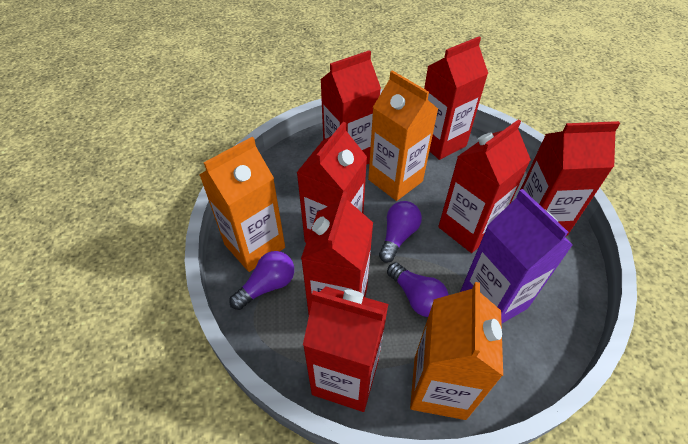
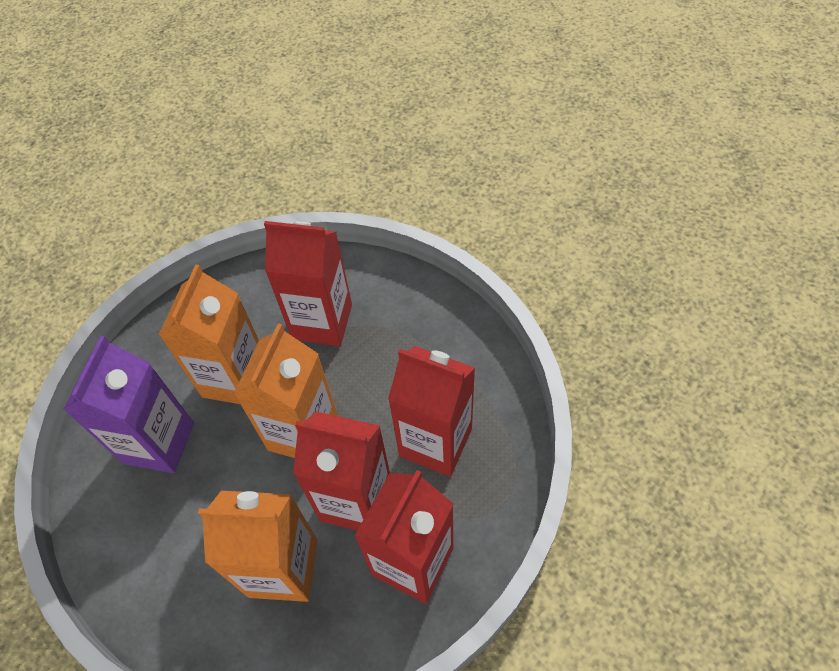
purple light bulb: [229,251,294,310] [379,201,422,263] [387,262,449,317] = 3 -> none = 0
red carton: [296,122,367,243] [301,191,373,314] [303,286,388,412] [320,50,381,165] [424,37,488,160] [438,119,531,253] [520,121,620,236] = 7 -> [264,221,352,346] [293,412,390,531] [354,470,454,604] [388,346,475,477] = 4

